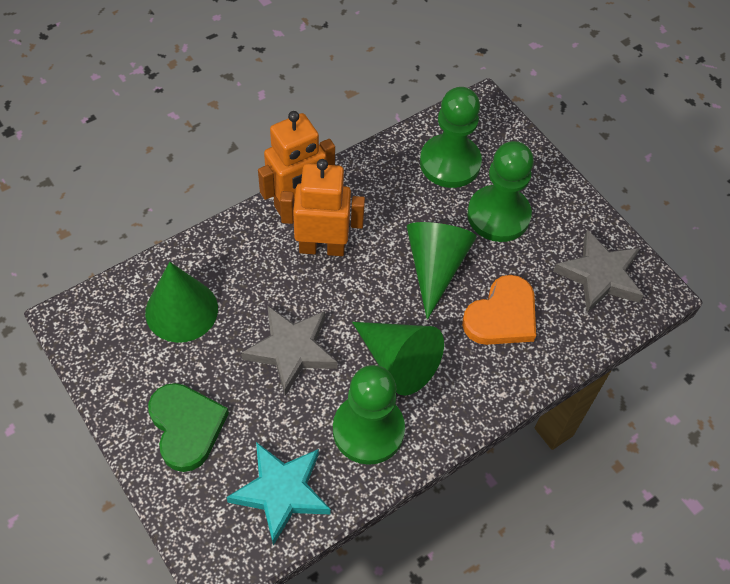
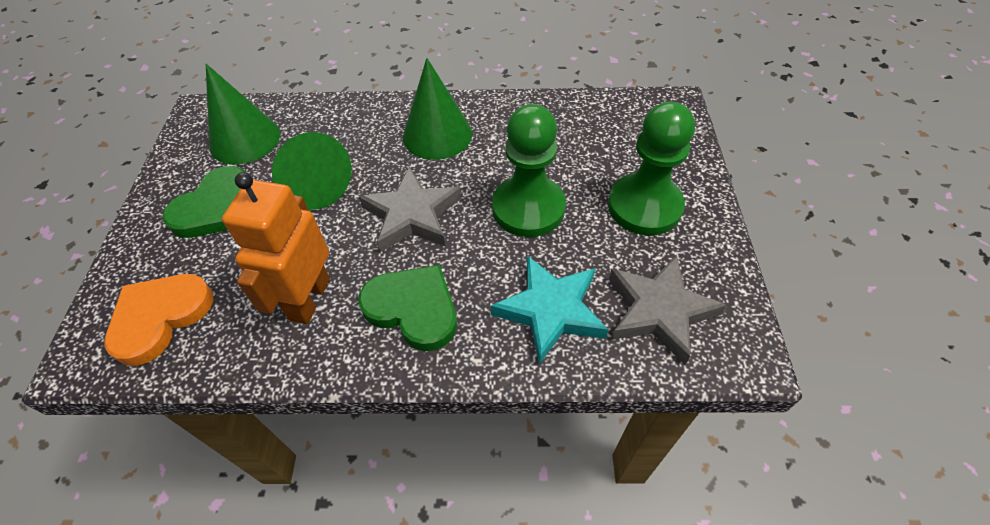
green heart: [148,383,229,472] = 1 -> [163,166,245,238] [358,265,457,351] = 2
green pawn: [333,365,405,465] [420,87,482,188] [467,141,534,242] = 3 -> [492,104,566,237] [608,102,695,235] = 2
orange robot: [258,111,335,216] [280,159,365,256] = 2 -> [222,172,330,324] = 1

